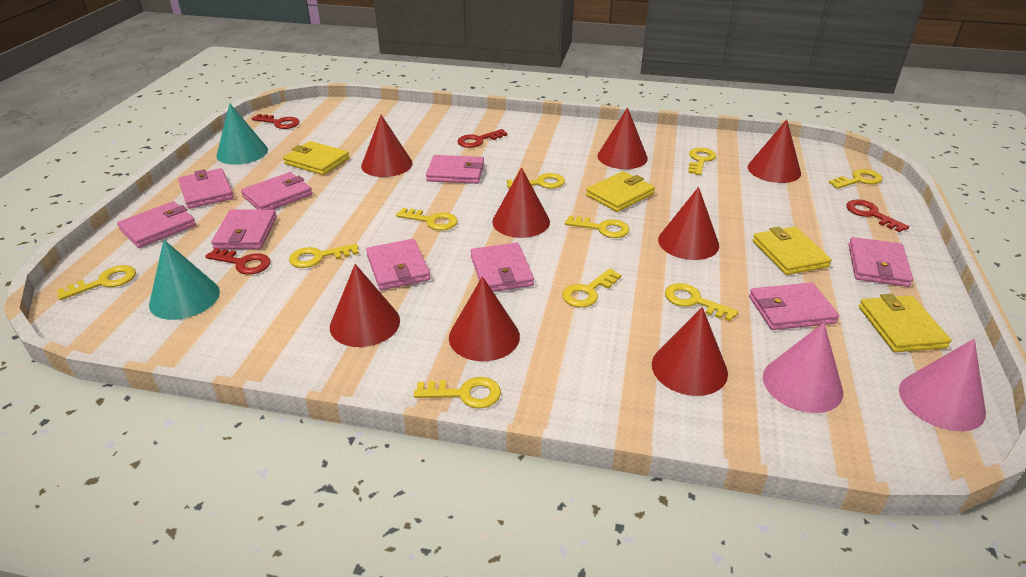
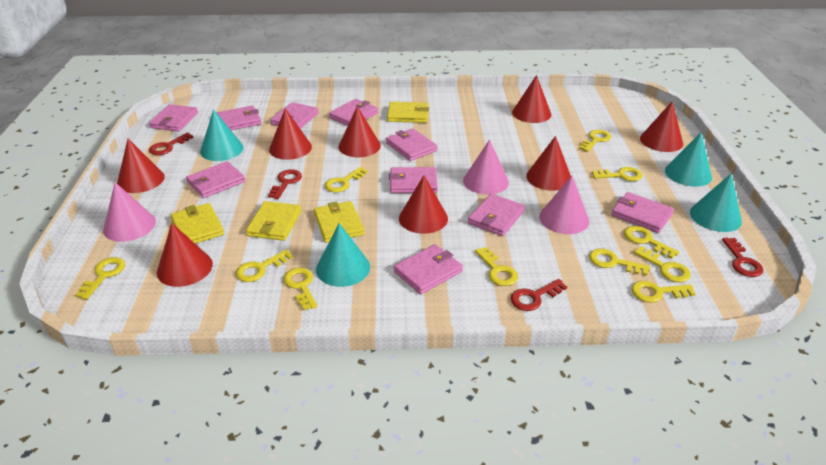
pink cone: [763,323,843,413] [899,339,986,431] = 2 -> [103,182,156,242] [463,139,509,195] [539,176,589,234] = 3
pink wallet: [117,201,196,248] [178,168,234,209] [211,209,277,249] [241,172,312,209] [366,239,430,290] [426,155,484,184] [470,243,534,292] [749,283,839,330] [848,237,913,287] = 9 -> [149,104,198,132] [186,161,245,198] [216,106,262,130] [271,102,319,129] [329,99,378,126] [386,128,438,161] [389,167,438,193] [394,244,463,294] [468,194,525,236] [611,192,674,233] = 10
turquoise cone: [149,240,220,320] [216,104,268,165] = 2 -> [200,109,244,161] [316,223,370,287] [665,133,712,187] [690,173,742,232] = 4
yellow key: [57,265,136,300] [289,244,359,268] [396,208,458,231] [414,377,501,408] [507,173,565,189] [562,268,621,308] [565,216,630,238] [665,283,738,321] [688,148,716,175] [829,169,883,189] = 10 -> [75,257,125,300] [236,249,293,282] [284,268,317,310] [325,167,368,193] [475,247,518,286] [579,130,611,152] [589,249,650,276] [592,167,643,181] [624,226,680,259] [631,281,696,303] [633,246,691,282] = 11

